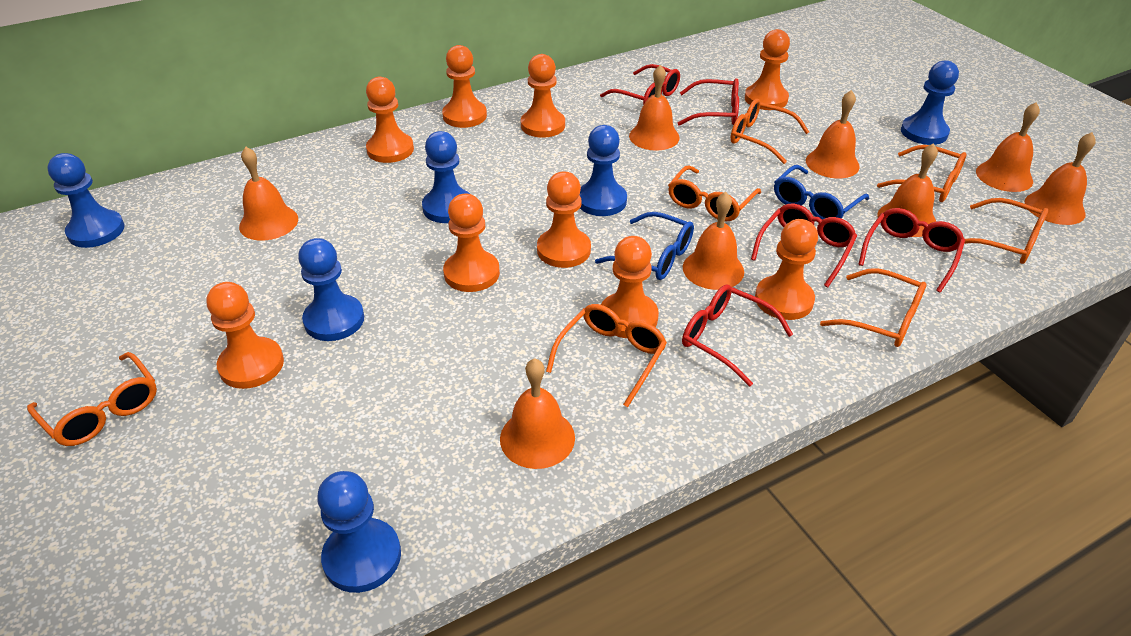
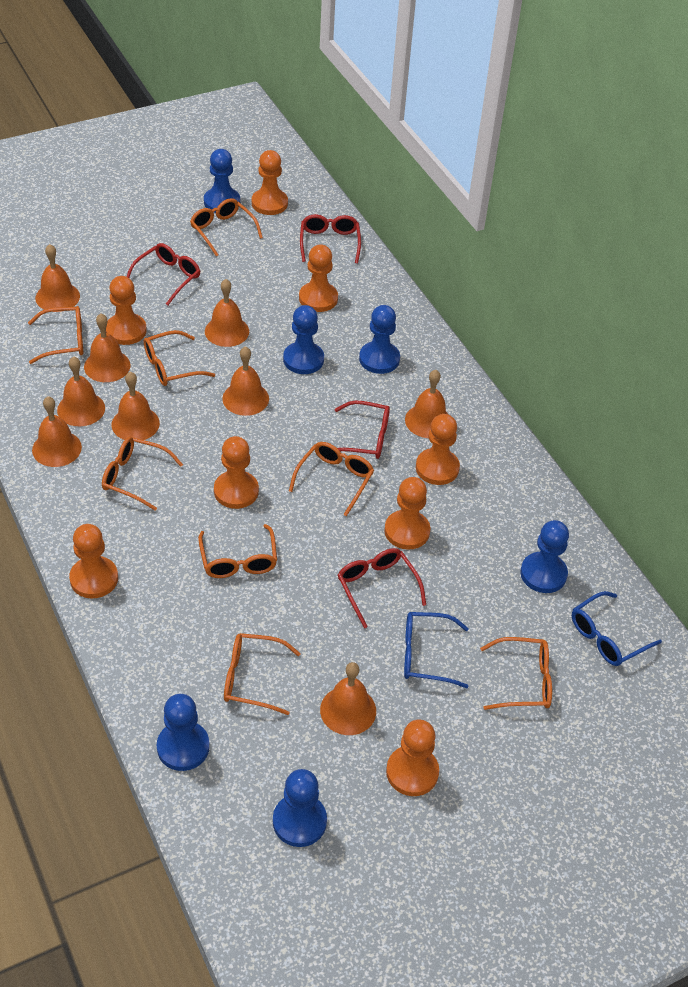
orange bell: [239,147,298,241] [500,358,575,469] [629,65,680,151] [683,192,744,290] [806,90,860,179] [877,143,938,237] [976,103,1040,192] [1025,132,1096,225] = 8 -> [32,396,82,467] [35,244,80,312] [57,356,105,426] [84,313,130,382] [112,372,160,440] [205,279,249,347] [222,346,269,416] [320,662,376,735] [405,370,449,438] = 9
orange glasses: [27,352,157,446] [546,304,667,407] [668,165,761,221] [730,99,809,164] [820,268,927,347] [877,145,967,202] [964,198,1048,264] = 7 -> [28,306,83,364] [102,437,183,511] [144,330,215,386] [190,198,263,257] [198,524,277,578] [224,633,301,715] [289,442,374,517] [480,637,552,710] = 8
orange pawn: [207,282,284,389] [366,77,414,163] [442,45,487,128] [443,193,500,292] [521,54,565,138] [537,171,591,268] [601,236,659,338] [745,29,790,110] [755,219,818,320] = 9 -> [69,524,118,598] [106,276,147,345] [214,436,259,509] [252,150,288,215] [299,244,338,312] [384,477,430,550] [386,719,439,796] [416,414,460,485] = 8
red glasses: [600,64,680,105] [678,78,739,126] [682,284,793,387] [751,204,857,287] [858,208,965,293] = 5 -> [127,243,200,305] [300,214,361,264] [335,400,390,459] [338,548,426,628] = 4

